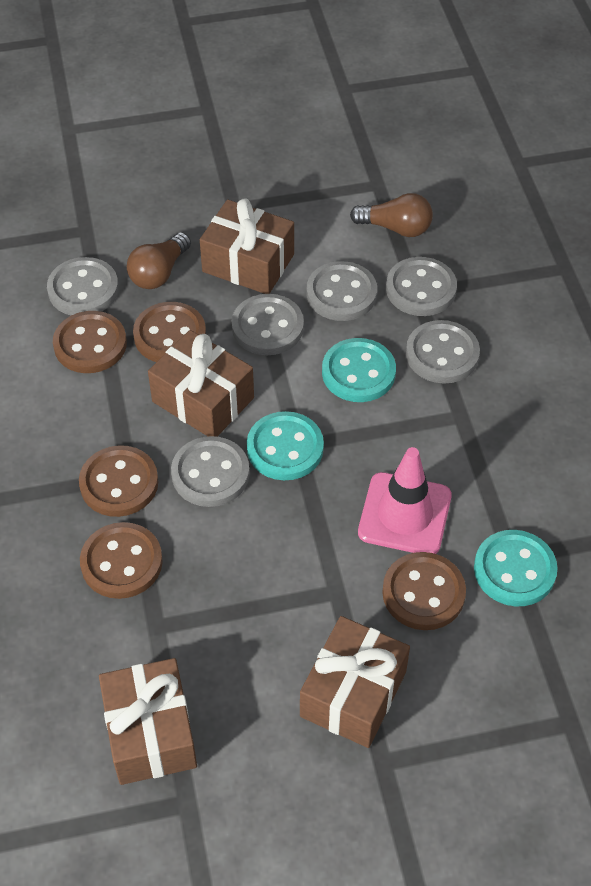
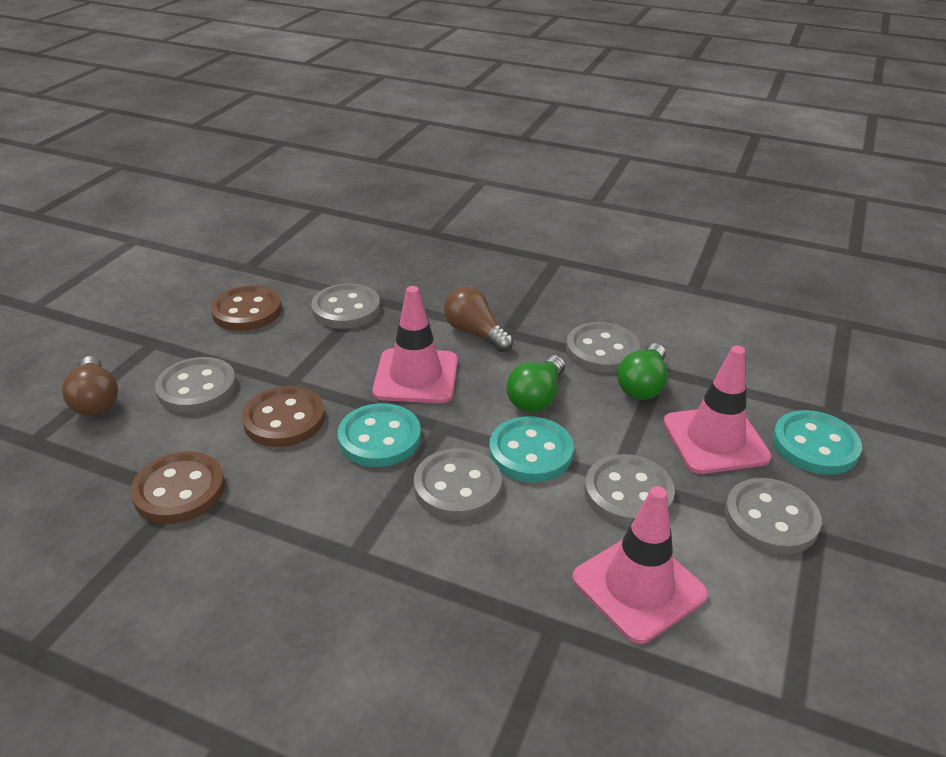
brown button: [53,311,127,373] [79,445,158,517] [80,522,163,599] [133,302,206,362] [382,552,466,630] = 5 -> [130,452,225,524] [211,285,282,331] [242,386,325,447] = 3
brown gift: [99,658,197,785] [148,330,254,437] [200,198,294,294] [300,616,410,748] = 4 -> none = 0
green light bulb: none = 0 -> [506,355,565,413] [617,343,668,400] = 2
pink traffic cone: [358,447,452,554] = 1 -> [372,286,458,403] [572,486,708,644] [663,346,772,474] = 3

